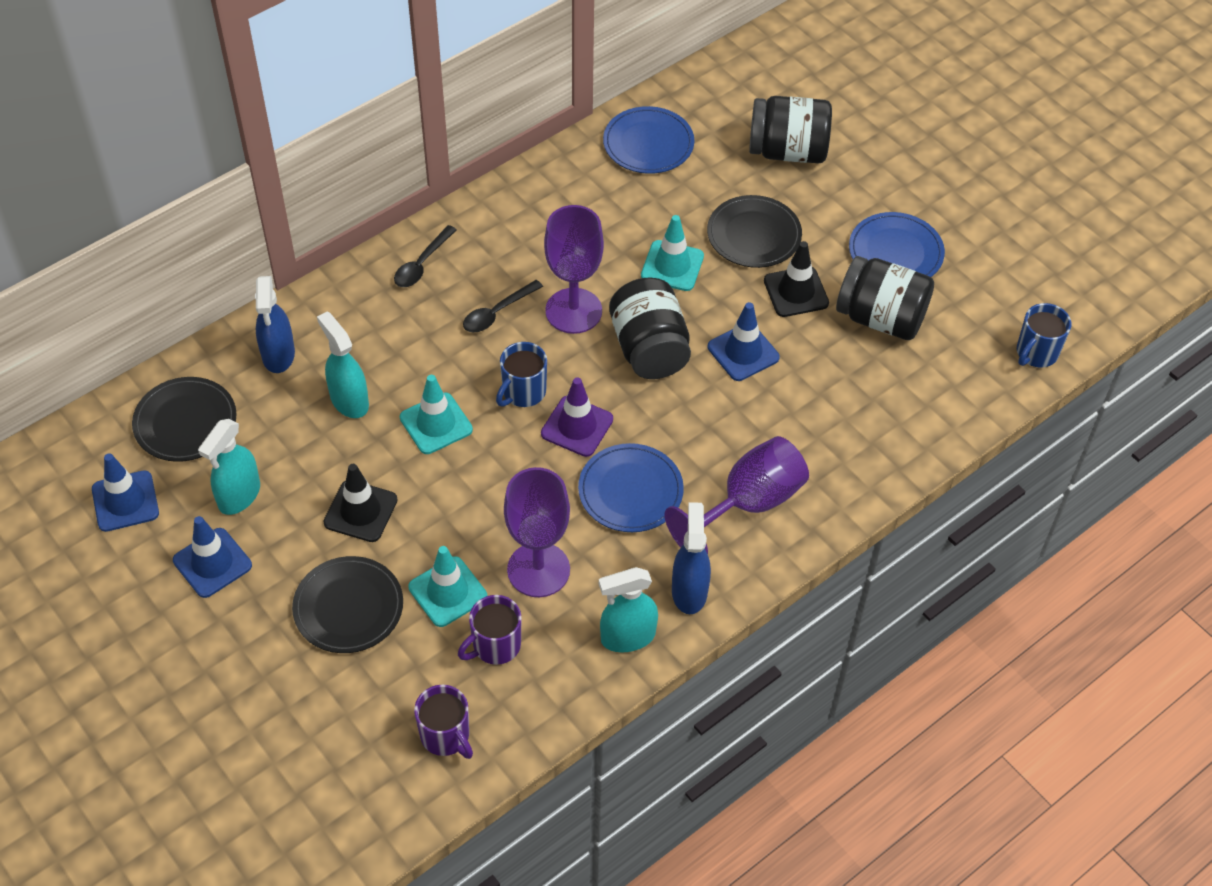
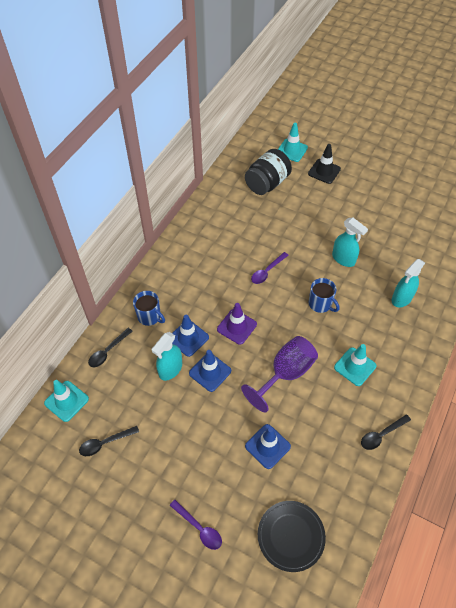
black jar: [609,278,691,379] [749,96,832,163] [836,256,934,340] = 3 -> [245,149,292,195] = 1
black plate: [132,377,237,462] [292,556,403,653] [707,195,802,268] = 3 -> [258,501,326,572] = 1
black spoon: [394,225,457,287] [463,280,543,332] = 2 -> [79,426,139,456] [88,328,133,367] [361,414,411,450] = 3
black traffic cone: [323,464,398,542] [764,241,829,317] = 2 -> [308,144,341,184] = 1
blue plate: [578,443,684,532] [603,106,694,174] [849,212,945,277] = 3 -> none = 0
blue spray bottle: [255,276,295,373] [672,502,711,614] = 2 -> none = 0
purple goblet: [504,467,570,597] [544,205,604,334] [664,436,809,554] = 3 -> [241,336,318,412] = 1
purple mug: [414,685,473,759] [458,595,521,665] = 2 -> none = 0
purple spoon: none = 0 -> [170,500,222,550] [251,252,289,284] = 2

